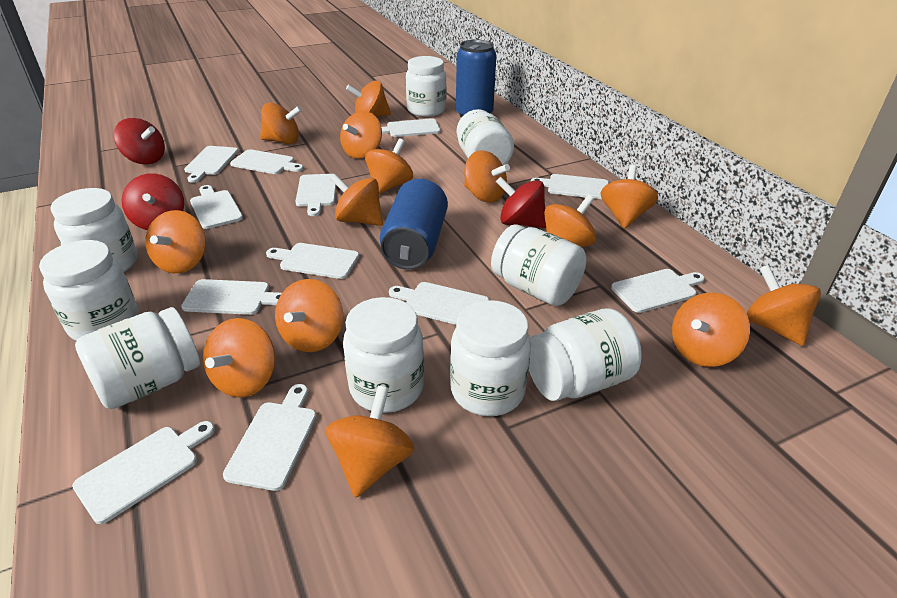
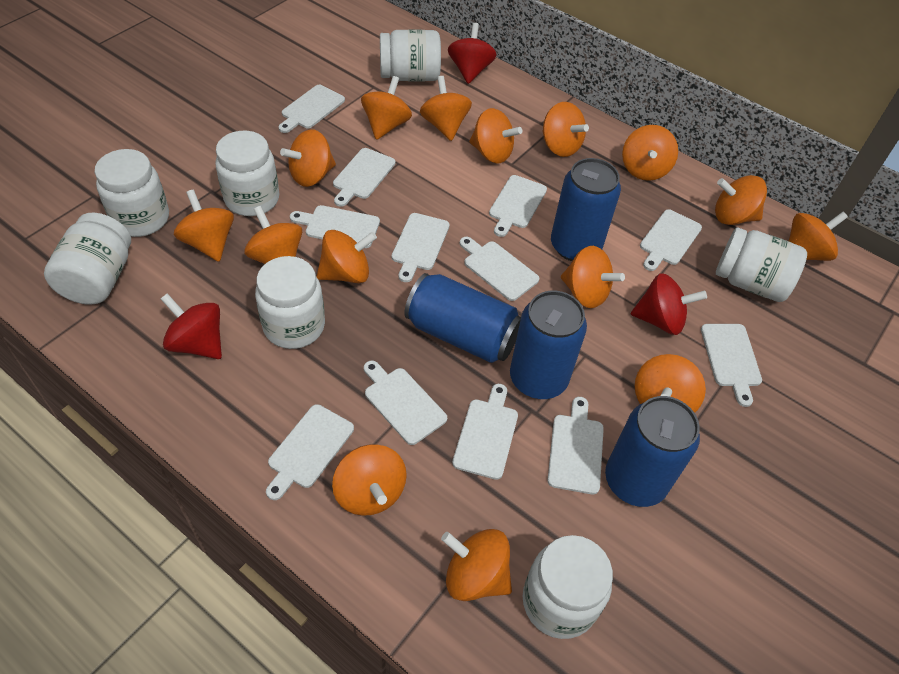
blue can: [380,179,448,270] [456,39,496,118] = 2 -> [404,273,521,363] [510,291,587,399] [551,158,621,261] [605,396,700,507] = 4
orange spinning top: [145,210,206,273] [203,318,275,398] [260,102,302,144] [275,279,343,352] [326,386,414,498] [330,173,383,226] [340,111,382,159] [346,80,391,117] [365,138,413,194] [464,150,510,203] [544,195,596,247] [601,165,658,229] [672,293,750,367] [747,265,821,346] = 14 -> [174,190,234,262] [244,206,302,264] [280,129,336,187] [317,230,377,283] [332,444,407,516] [361,76,412,140] [420,76,472,141] [441,529,512,601] [469,108,522,163] [542,102,589,157] [561,246,625,308] [622,125,678,181] [635,354,706,413] [715,175,767,225] [789,212,848,261] = 15
white jar: [39,240,138,341] [50,188,137,272] [75,307,200,409] [343,297,424,413] [406,56,447,117] [450,300,531,416] [457,109,514,165] [491,224,587,306] [529,309,642,401] = 9 -> [44,213,131,304] [95,149,169,237] [215,131,280,216] [255,256,325,349] [380,29,441,81] [522,535,613,639] [716,228,807,302] = 7

